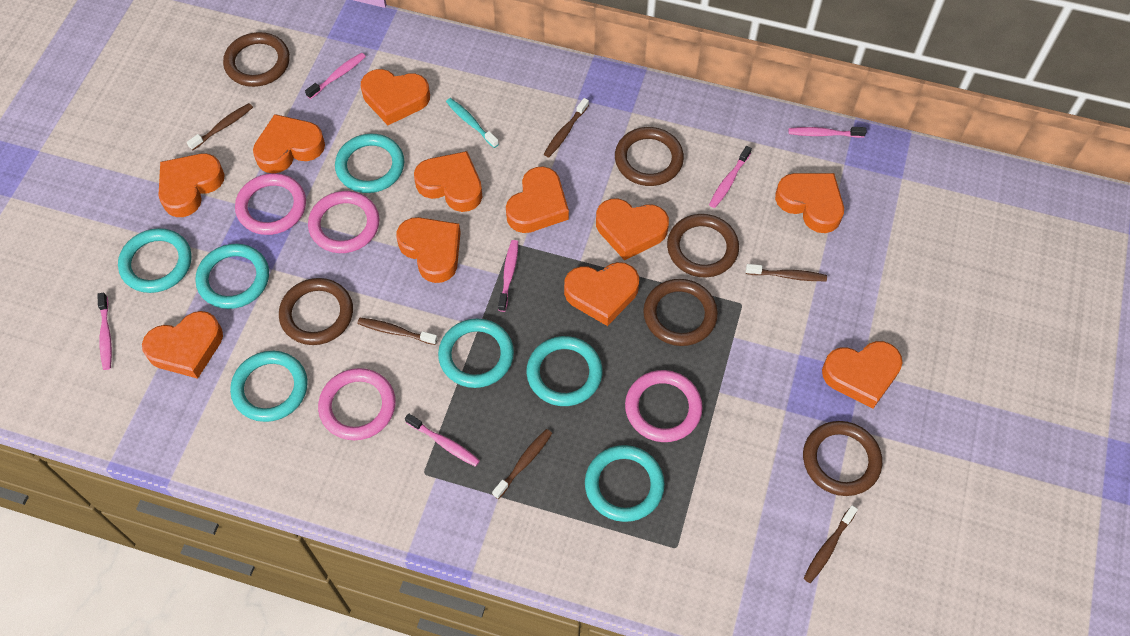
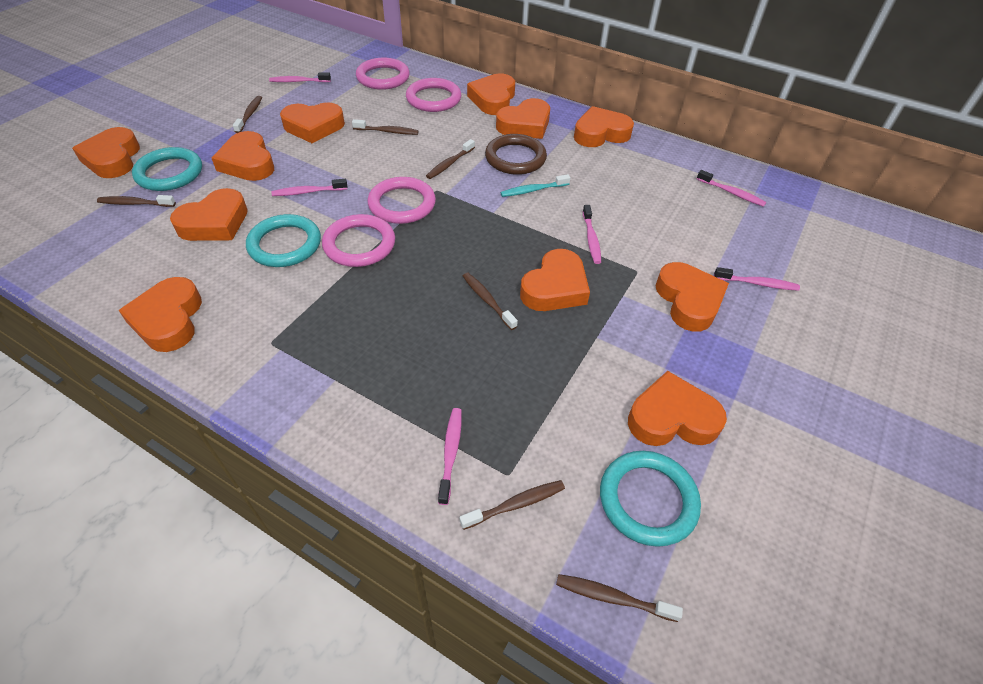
brown ring: [223,32,290,87] [279,278,353,345] [615,127,684,186] [643,279,718,346] [667,214,739,277] [803,421,882,496] = 6 -> [485,134,547,175] = 1
brown toothbrush: [187,103,253,151] [358,318,438,345] [492,429,552,499] [544,98,589,157] [746,264,827,281] [803,505,858,583] = 6 -> [97,195,176,207] [233,96,262,133] [352,119,419,135] [426,139,475,179] [460,480,565,530] [463,273,518,330] [556,574,683,622] = 7
turquoise ring: [118,228,192,293] [195,244,269,309] [230,351,308,422] [335,134,404,193] [438,318,514,388] [526,336,602,406] [585,445,665,522] = 7 -> [132,147,202,191] [246,214,321,267] [600,451,701,547] = 3

